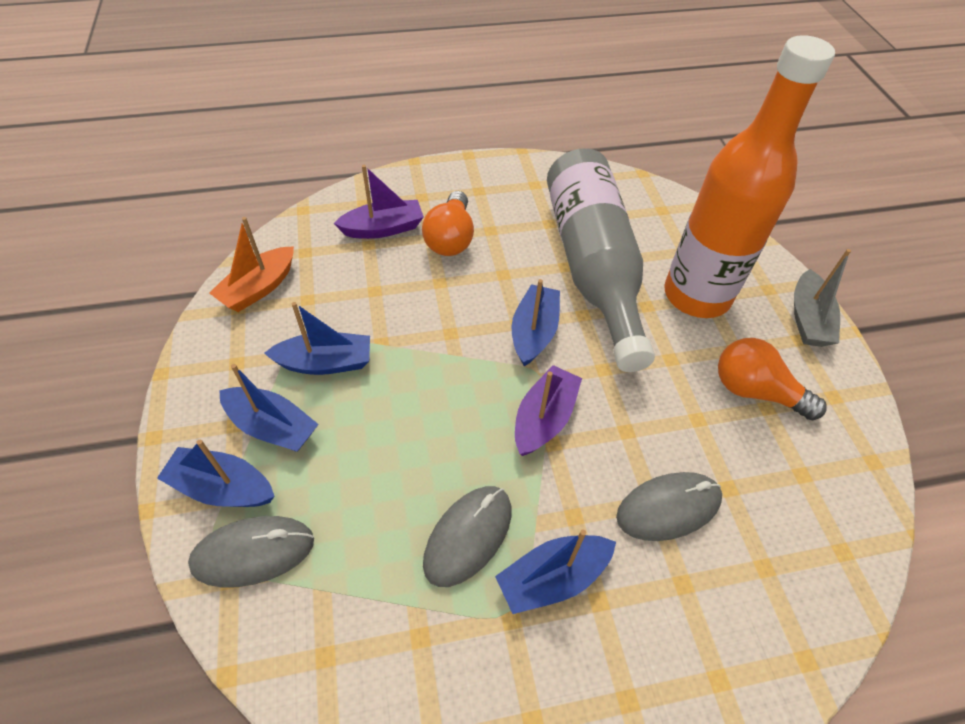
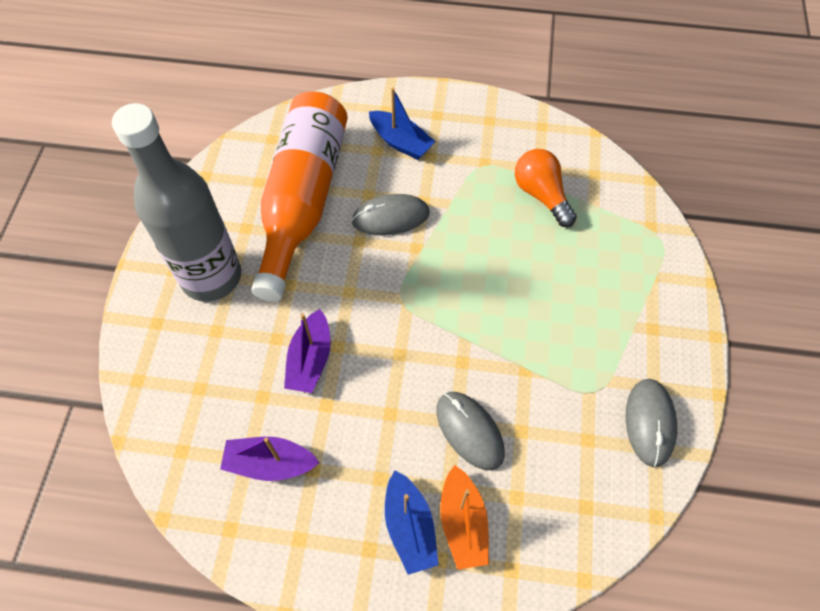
blue boat: [157,440,275,507] [219,364,319,452] [264,302,370,375] [495,529,616,614] [512,279,560,366] = 5 -> [369,87,435,160] [385,471,439,575] = 2
grey boat: [794,249,851,347] = 1 -> none = 0
orange light bulb: [422,191,474,256] [718,338,826,421] = 2 -> [515,149,577,227] = 1

